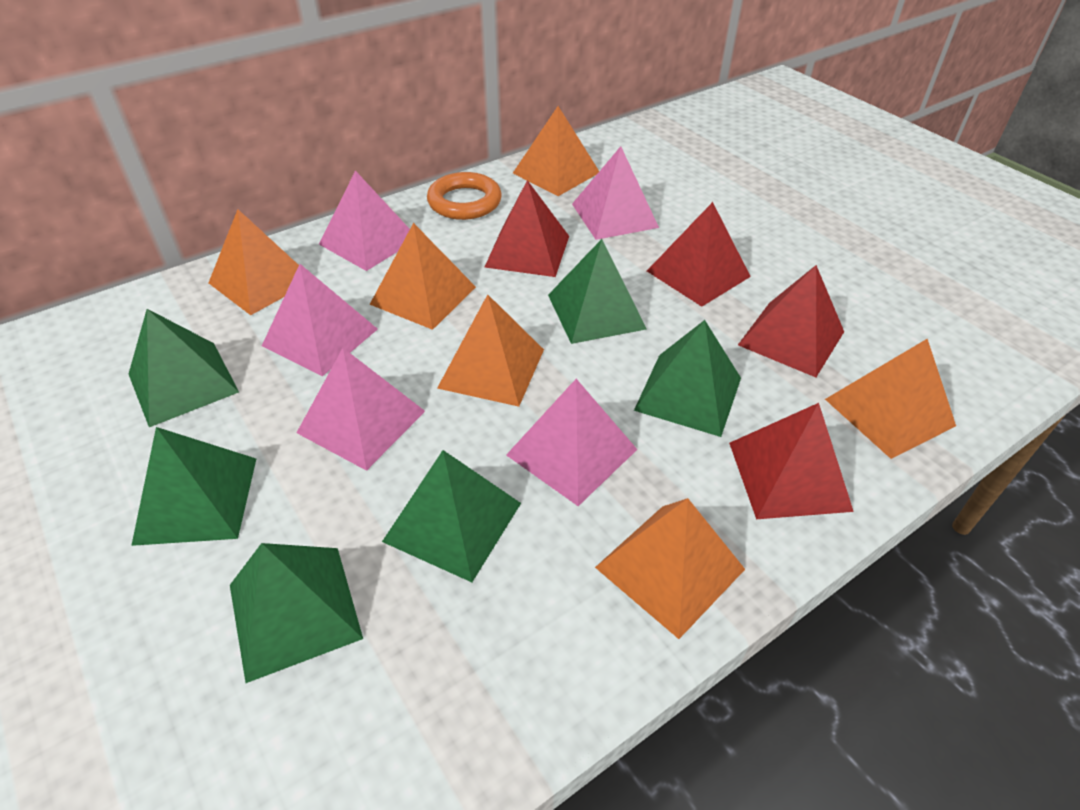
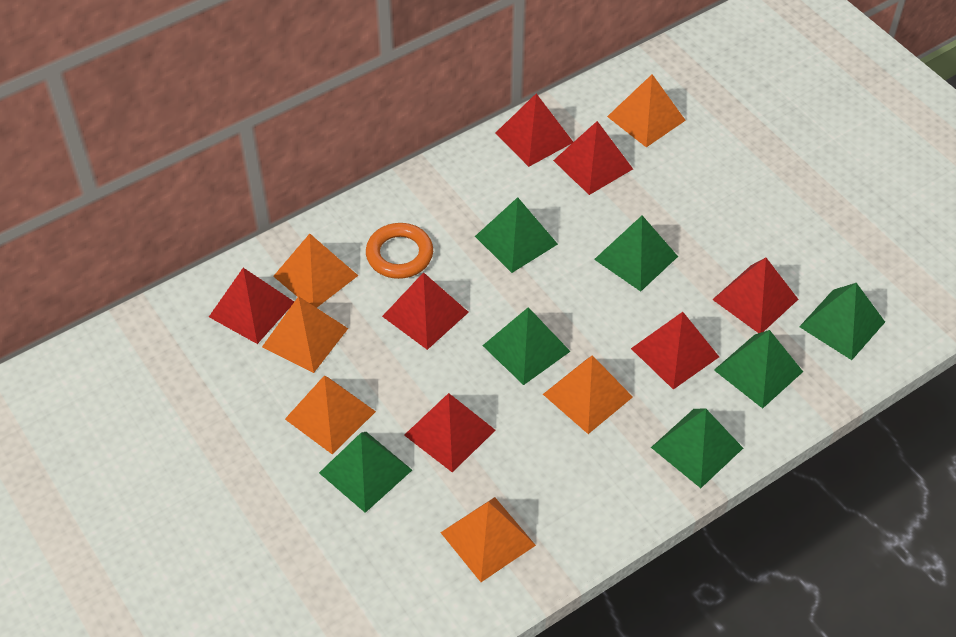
green pyramid: [129,309,239,427] [131,427,256,546] [230,543,363,683] [382,450,521,582] [548,239,646,344] [634,320,741,437] = 6 -> [319,432,412,513] [475,197,558,273] [482,307,571,385] [594,215,678,292] [651,409,743,488] [714,330,803,409] [799,283,885,360] = 7
pink pyramid: [262,264,378,376] [296,348,425,471] [319,170,410,271] [506,379,638,506] [572,146,659,240] = 5 -> none = 0
red pyramid: [485,180,569,277] [647,202,751,307] [729,403,854,519] [738,265,844,377] = 4 -> [209,268,294,344] [382,272,469,350] [404,393,495,472] [496,93,573,167] [553,121,633,195] [631,312,719,389] [712,258,799,333] = 7

